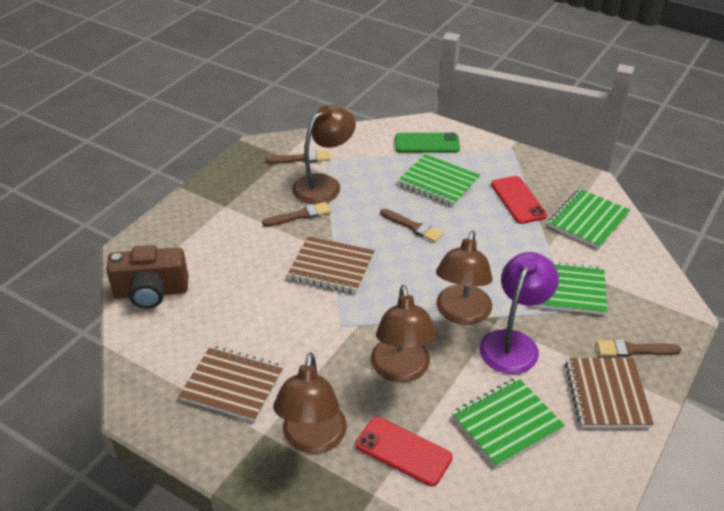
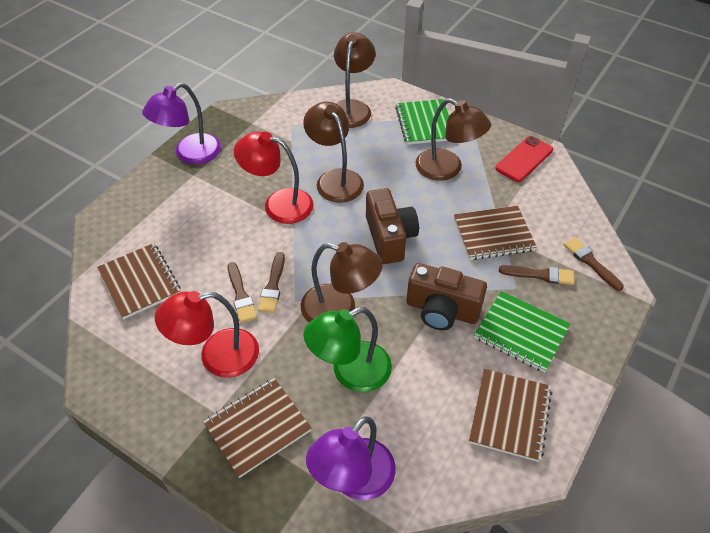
brown camera: [106,245,188,309] = 1 -> [366,188,419,264] [407,263,487,330] = 2
brown notebook: [179,346,284,422] [287,236,375,293] [565,358,654,428] = 3 -> [97,243,181,319] [203,378,312,478] [454,206,537,260] [469,369,552,462] = 4
green lamp: none = 0 -> [303,307,392,392] = 1
green notebook: [398,154,480,206] [452,377,565,467] [530,261,607,315] [548,189,630,249] = 4 -> [395,99,449,145] [474,291,571,373] = 2
green phone: [395,133,460,153] = 1 -> none = 0
purple lamp: [480,252,559,374] = 1 -> [142,83,221,164] [306,416,396,500] = 2
red lamp: none = 0 -> [155,291,259,378] [234,131,314,224] = 2
red phone: [356,417,453,486] [491,176,547,224] = 2 -> [495,136,553,182] = 1

